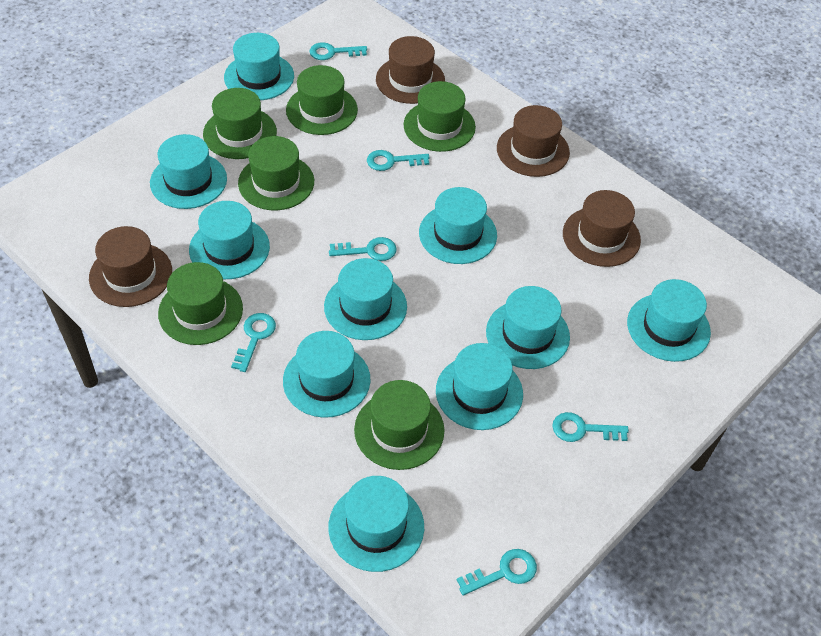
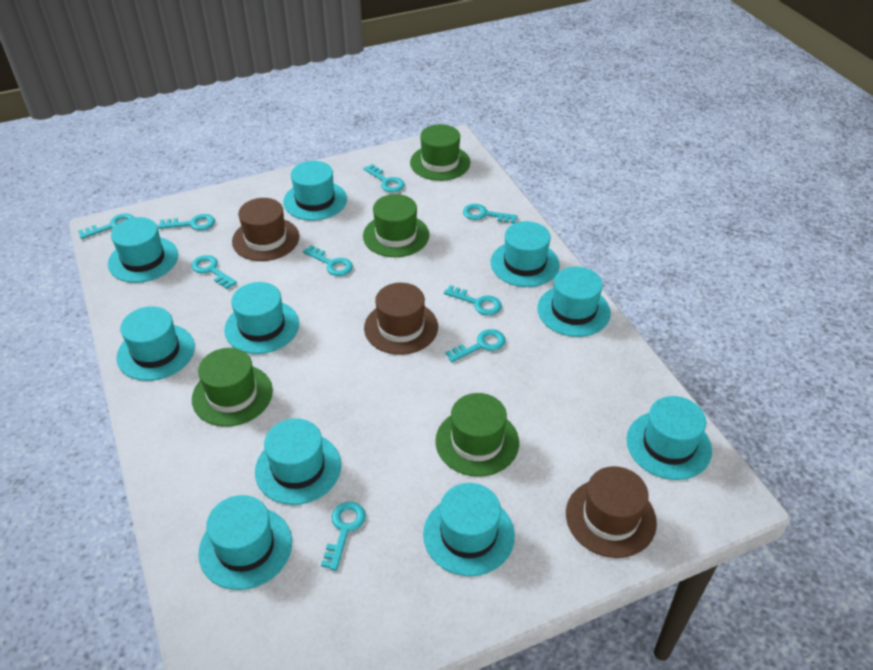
brown hat: [89,226,172,307] [376,36,445,104] [497,105,570,177] [563,190,641,267] = 4 -> [232,198,299,261] [364,283,438,355] [566,466,657,558] = 3
green hat: [158,262,243,345] [203,88,277,159] [238,136,314,210] [286,65,358,135] [354,380,445,470] [404,81,476,152] = 6 -> [192,348,273,427] [363,194,429,257] [410,124,470,181] [435,393,519,477] = 4
turquoise key: [231,313,276,372] [310,42,367,60] [329,237,397,261] [367,150,430,171] [457,549,537,596] [552,412,629,442] = 6 -> [78,213,135,239] [158,214,215,231] [191,255,237,289] [303,245,353,276] [321,502,366,571] [364,164,405,192] [444,285,502,316] [446,329,506,362] [463,204,518,224] = 9

